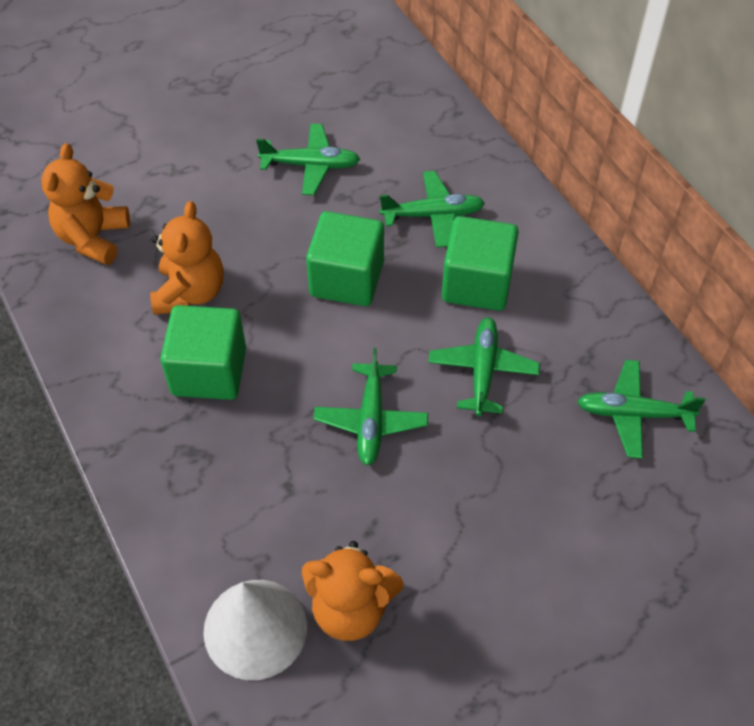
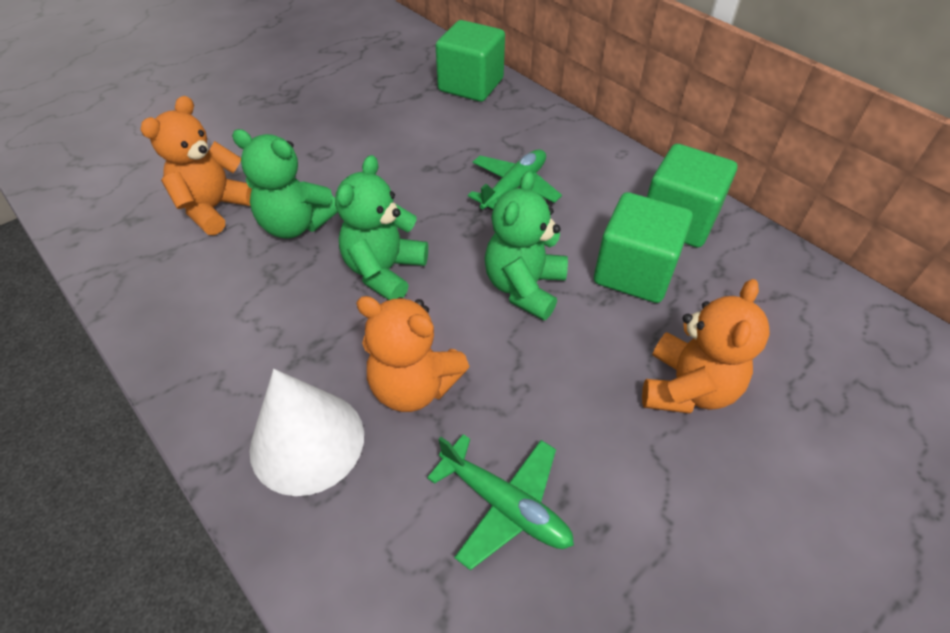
green plane: [256,124,360,195] [314,348,428,466] [380,171,485,248] [428,317,540,416] [577,360,706,459] = 5 -> [427,434,574,570] [468,149,562,210] = 2
green teddy bear: none = 0 -> [232,129,338,239] [335,155,428,300] [485,171,568,320] = 3

